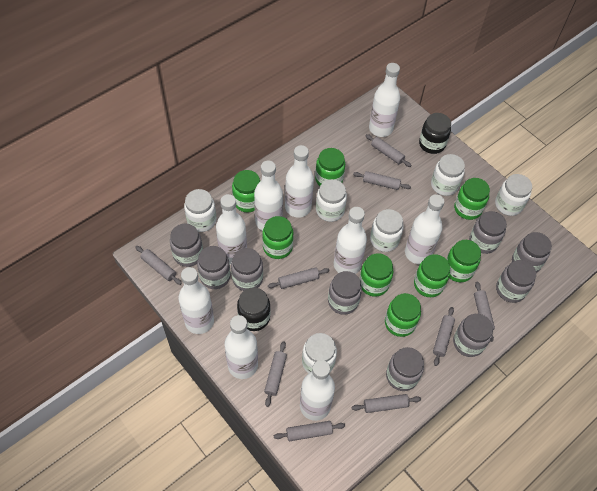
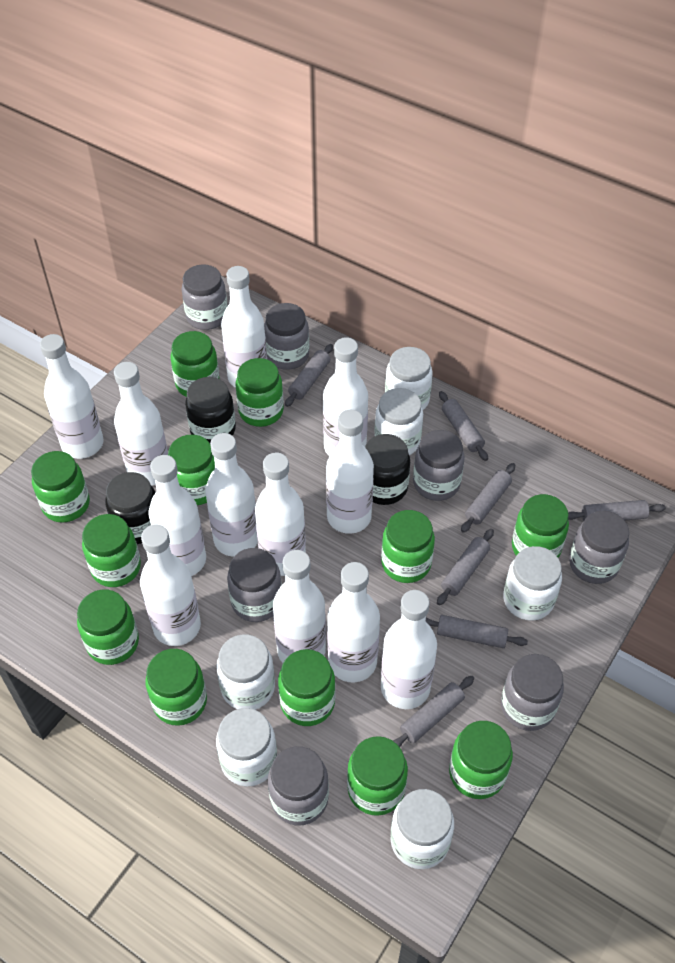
black jar: [237,287,270,331] [419,113,451,154] = 2 -> [105,472,156,544] [185,377,236,443] [365,434,410,505] = 3
green jar: [232,170,260,212] [262,216,293,259] [315,148,345,186] [359,253,393,297] [385,293,421,337] [414,254,450,297] [446,240,481,282] [454,178,490,220] = 8 -> [31,451,90,523] [77,590,139,665] [82,514,141,587] [145,649,207,726] [168,435,215,505] [171,331,219,397] [236,358,284,427] [278,649,335,726] [347,736,408,816] [381,510,435,583] [449,721,513,799] [512,494,569,558] = 12
grey jar: [170,223,203,267] [197,246,231,289] [231,248,263,291] [328,271,362,315] [386,347,424,391] [453,314,493,357] [469,211,507,254] [496,260,536,303] [512,232,552,273] = 9 -> [182,264,228,330] [227,548,282,622] [264,303,309,370] [268,746,329,826] [413,430,465,501] [501,654,564,731] [569,511,629,584] = 7
grey rolling pin: [135,246,182,285] [264,341,287,407] [268,267,330,289] [274,421,345,441] [352,394,421,413] [353,171,411,190] [365,134,412,167] [433,307,455,366] [474,281,495,342] = 9 -> [285,344,333,407] [393,676,474,747] [426,615,528,648] [437,529,494,605] [439,391,488,461] [461,463,515,533] [568,500,666,521] = 7
white bottle: [179,267,214,334] [216,194,247,265] [225,315,258,379] [254,161,283,231] [285,145,314,218] [300,360,335,421] [334,207,367,274] [369,63,400,137] [405,194,445,264] = 9 -> [40,334,104,459] [114,362,168,486] [140,524,201,646] [148,455,206,576] [205,433,258,557] [221,266,267,388] [255,452,306,576] [273,550,326,663] [323,337,368,456] [326,410,374,534] [327,562,380,683] [381,590,437,709] = 12

